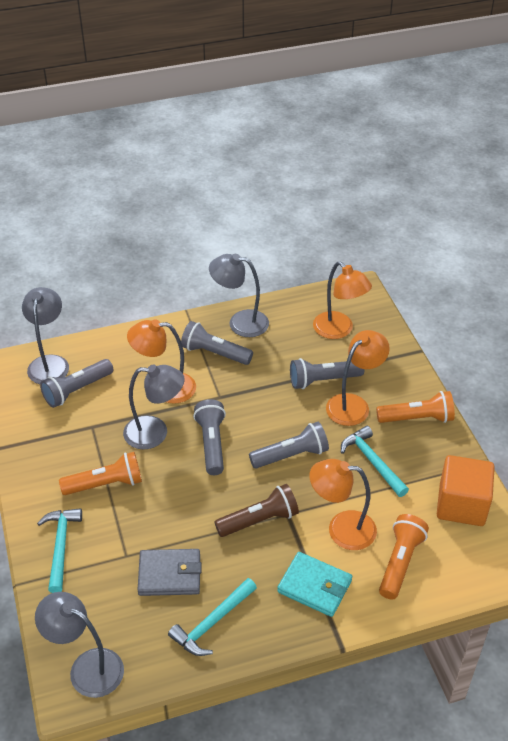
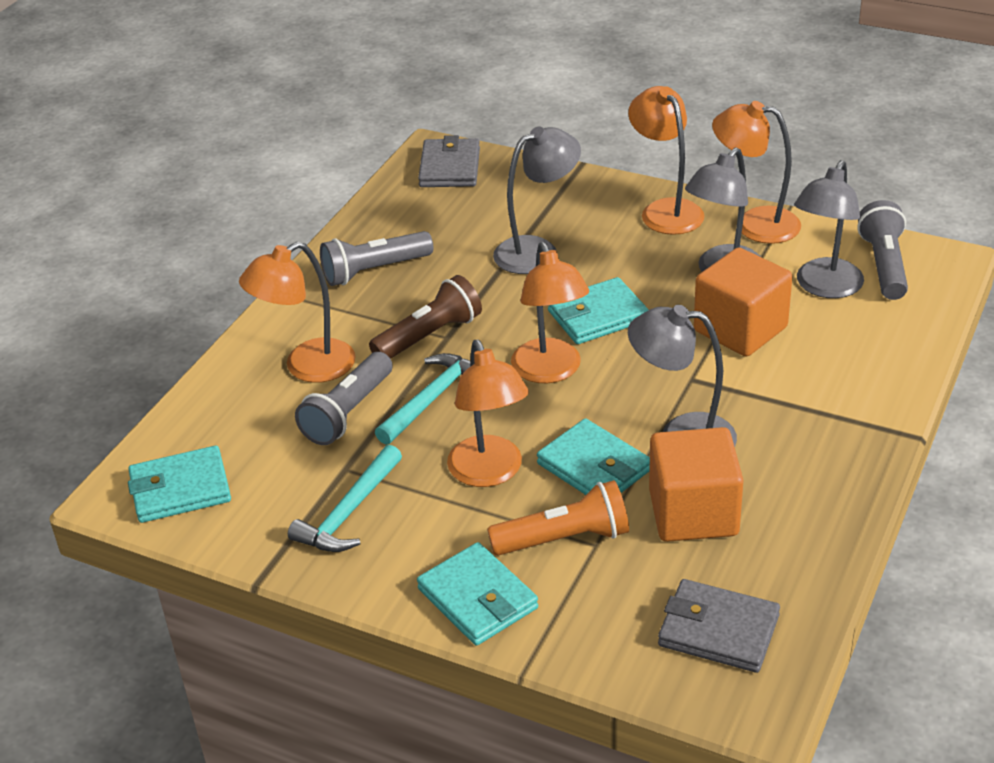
grey flashlight: [40,359,114,408] [181,321,253,365] [193,399,226,475] [249,422,329,469] [290,358,364,389] = 5 -> [295,352,393,445] [320,231,433,286] [857,200,908,300] = 3
grey wallet: [138,549,201,596] = 1 -> [418,135,480,187] [658,579,780,673] = 2
orange cube: [437,455,495,526] = 1 -> [649,427,743,542] [694,247,792,357] = 2
orange flashlight: [59,452,142,495] [376,391,455,423] [379,514,429,600] = 3 -> [487,480,629,556] = 1
orange lamp: [127,319,196,404] [309,459,377,550] [313,261,372,339] [326,330,390,426] = 4 -> [239,242,356,383] [447,340,529,487] [511,242,589,383] [628,86,704,235] [712,101,801,244] = 5
turquoise hammer: [37,508,82,593] [168,578,257,656] [341,426,409,497] = 3 -> [288,445,402,552] [375,353,470,445] = 2
turquoise wallet: [277,552,352,617] = 1 -> [128,445,231,523] [417,542,538,646] [537,418,650,495] [548,277,649,344] = 4

